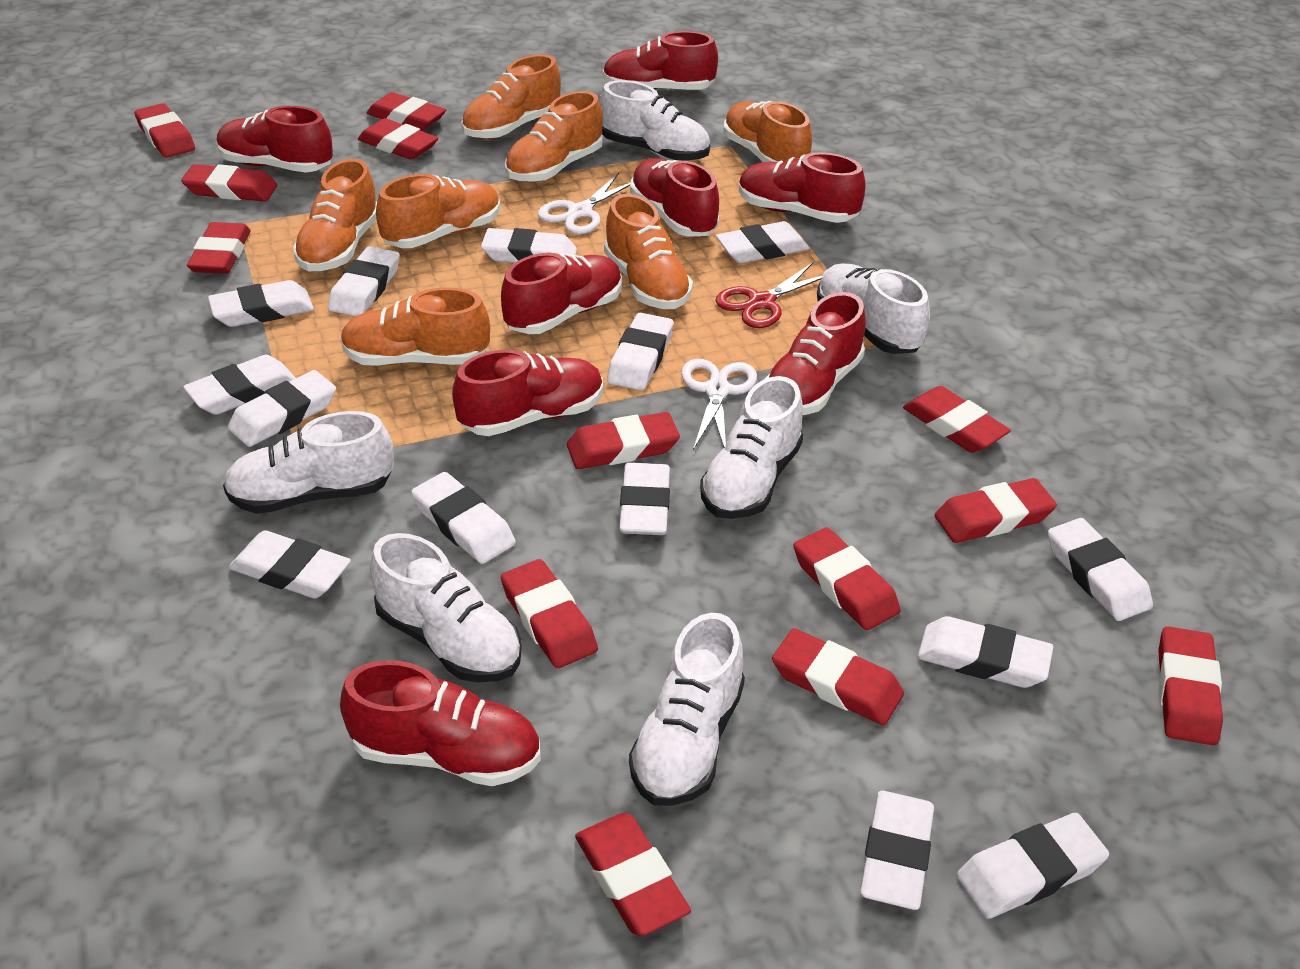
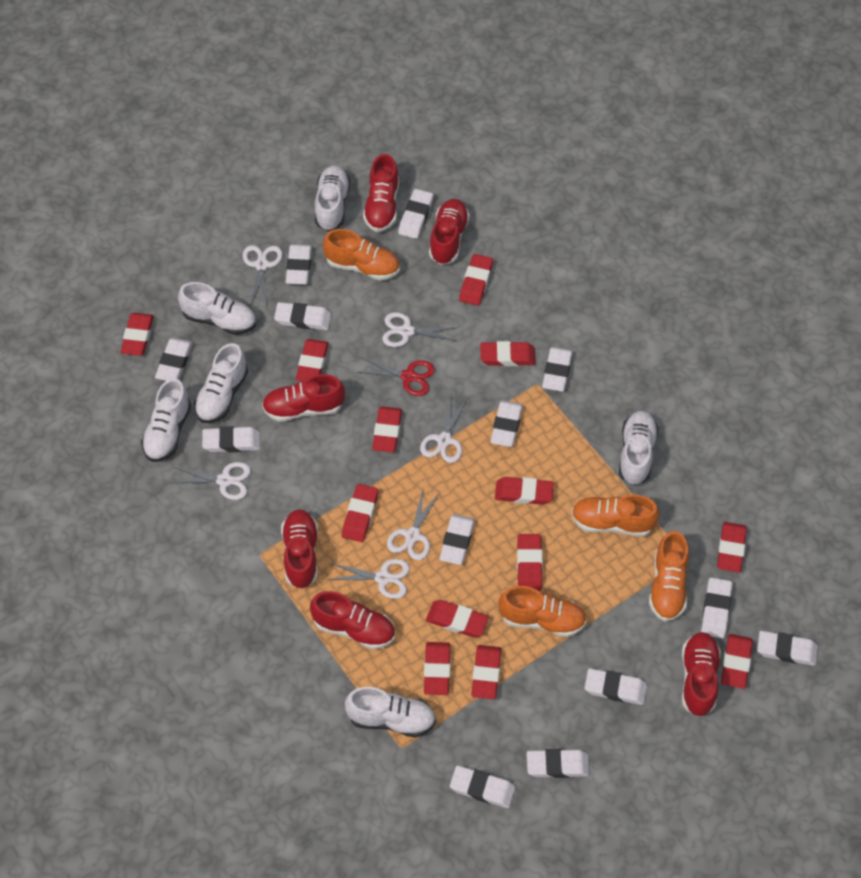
orange shoe: [293,159,377,271] [340,287,490,366] [376,174,501,248] [461,54,561,139] [505,91,603,182] [604,194,693,309] [723,101,812,162] = 7 -> [323,229,400,280] [498,586,586,637] [571,495,659,537] [649,531,689,621] = 4
red shoe: [217,106,333,173] [340,660,541,786] [452,349,603,436] [501,253,622,334] [603,31,718,90] [630,158,719,237] [739,152,866,223] [765,292,866,415] = 8 -> [262,374,345,422] [281,509,318,589] [310,591,395,650] [363,154,399,232] [429,199,470,265] [682,632,721,717] = 6
white eraser: [183,355,296,415] [208,280,314,327] [228,370,336,447] [229,530,351,599] [328,246,400,316] [411,472,516,564] [481,228,577,263] [607,313,673,390] [619,463,670,535] [716,221,809,263] [860,791,934,910] [918,616,1053,688] [957,813,1109,919] [1048,518,1153,621] = 14 -> [155,338,193,381] [202,426,260,452] [274,302,331,330] [285,244,312,285] [398,189,433,239] [439,514,475,565] [450,765,515,808] [490,400,523,447] [527,749,589,778] [542,347,573,392] [585,668,647,705] [701,577,732,638] [757,631,818,666] = 13
white scissors: [538,173,630,234] [681,359,757,450] = 2 -> [171,462,251,500] [243,245,283,306] [327,559,410,599] [382,312,459,347] [387,490,440,560] [420,394,467,463] = 6

